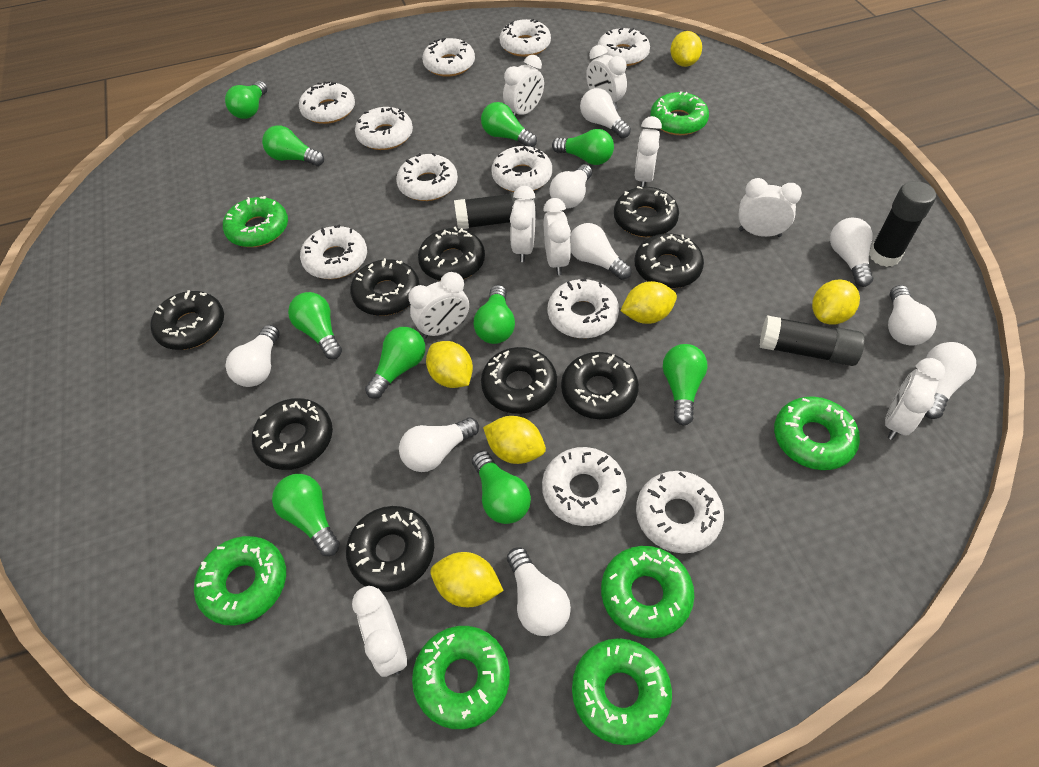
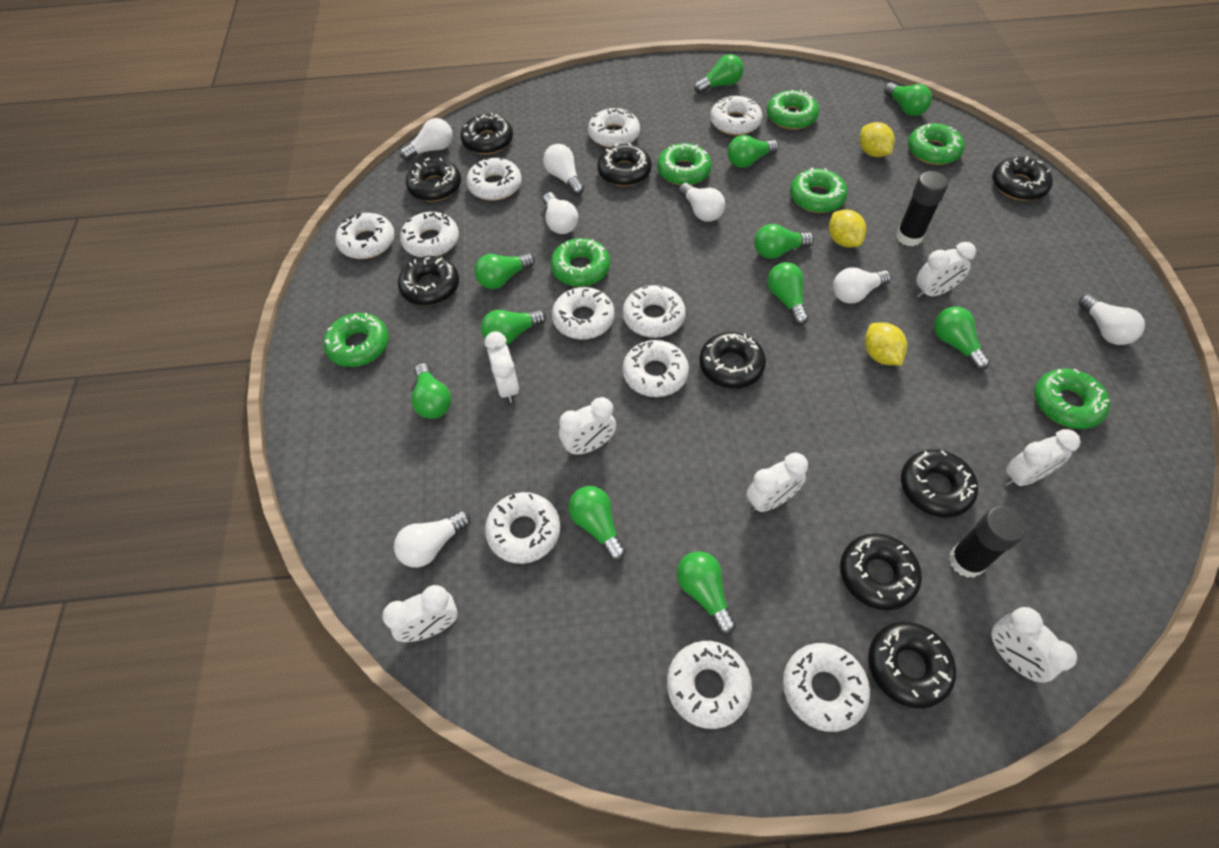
black glue stick: [454,192,536,229] [760,316,865,366] [869,181,936,267] = 3 -> [896,171,948,246] [949,506,1027,578] = 2
green light bulb: [225,81,267,119] [262,125,324,166] [272,474,340,556] [288,292,342,359] [365,327,425,399] [472,451,531,524] [473,285,515,344] [481,102,537,147] [552,129,614,165] [663,344,707,426] = 10 -> [411,363,451,419] [474,253,535,289] [481,309,546,345] [568,486,626,561] [677,551,736,635] [694,54,744,94] [727,135,779,168] [754,224,814,259] [767,262,809,325] [884,82,932,116] [934,307,990,370] = 11
white clock: [352,586,407,677] [408,272,469,339] [503,55,544,117] [510,186,535,262] [543,198,571,275] [586,45,627,109] [635,116,662,187] [738,178,802,237] [885,358,945,440] = 9 -> [382,585,458,642] [484,331,519,403] [559,397,616,455] [746,453,808,512] [916,242,976,298] [990,607,1077,683] [1005,429,1081,486] = 7
white light bulb: [225,325,280,387] [399,417,479,472] [507,547,571,636] [549,164,592,209] [570,223,632,280] [580,88,631,138] [830,218,873,287] [888,285,937,345] [925,342,976,419] = 9 -> [394,510,471,568] [400,118,453,160] [543,144,584,195] [543,192,578,234] [679,183,725,222] [833,267,891,304] [1078,294,1145,345] = 7
yellow lemon: [426,341,473,388] [430,552,504,607] [483,416,546,464] [620,281,677,324] [670,31,702,67] [812,279,860,325] = 6 -> [829,210,866,248] [860,122,895,157] [865,323,907,365] = 3

